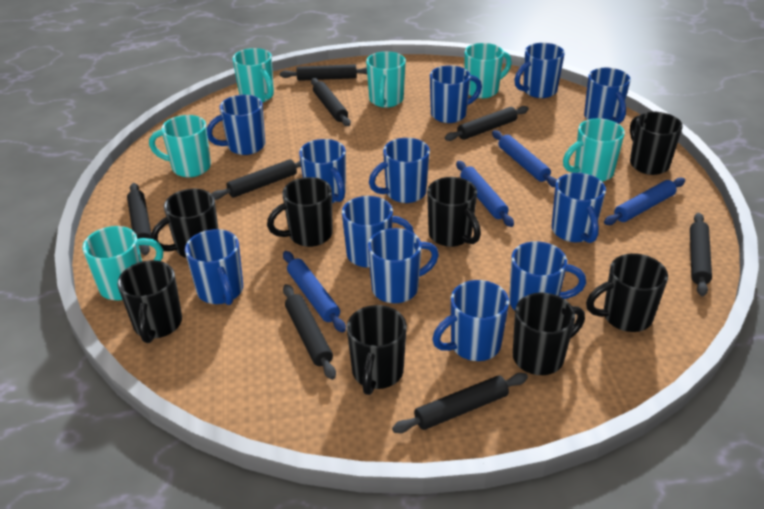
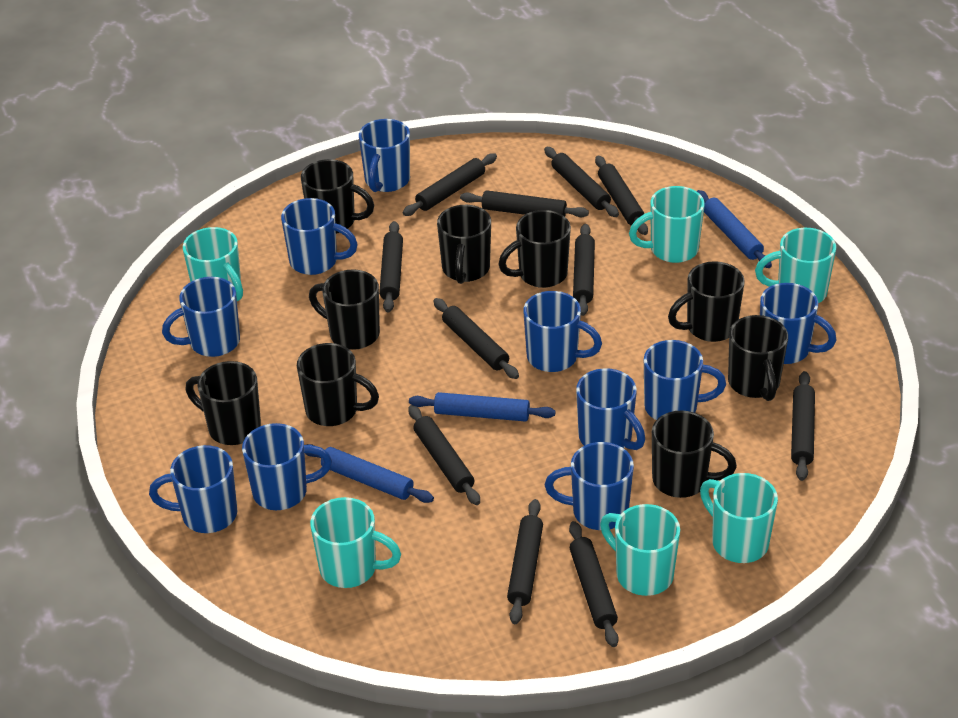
black mug: [117,260,182,343] [151,189,218,258] [267,177,332,247] [347,305,407,395] [427,177,481,247] [513,293,585,375] [586,253,668,332] [630,112,683,175] = 8 -> [186,361,261,445] [297,343,379,426] [301,159,374,234] [309,269,380,350] [437,205,491,284] [498,210,571,288] [652,411,737,498] [668,261,745,342] [728,315,788,401] = 9
black rolling pin: [127,183,151,255] [212,159,301,200] [280,64,367,81] [283,284,336,380] [311,78,351,126] [392,373,528,433] [445,106,529,141] [690,213,712,296] = 8 -> [379,221,403,313] [403,153,497,216] [409,405,480,505] [433,298,519,379] [460,190,589,217] [507,499,543,624] [544,147,619,217] [569,521,619,647] [573,224,595,316] [595,156,648,235] [791,371,815,481] = 11
blue mug: [185,229,243,305] [207,95,265,155] [299,139,346,203] [342,196,414,268] [368,228,439,303] [369,138,430,203] [430,65,482,123] [432,280,509,361] [509,241,586,311] [514,43,565,98] [552,173,606,243] [584,68,631,124] = 12 -> [149,445,237,533] [162,277,240,357] [242,423,332,510] [281,198,358,275] [359,119,410,192] [523,291,602,372] [545,442,634,530] [576,368,645,450] [644,340,726,420] [760,283,836,364] = 10
blue rolling pin: [283,251,346,332] [456,161,514,227] [492,130,557,187] [604,178,685,225] = 4 -> [305,444,434,503] [409,392,555,422] [697,190,772,268] = 3

